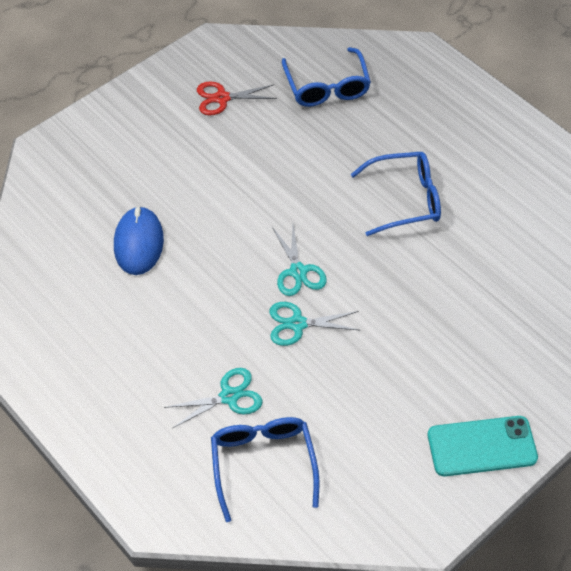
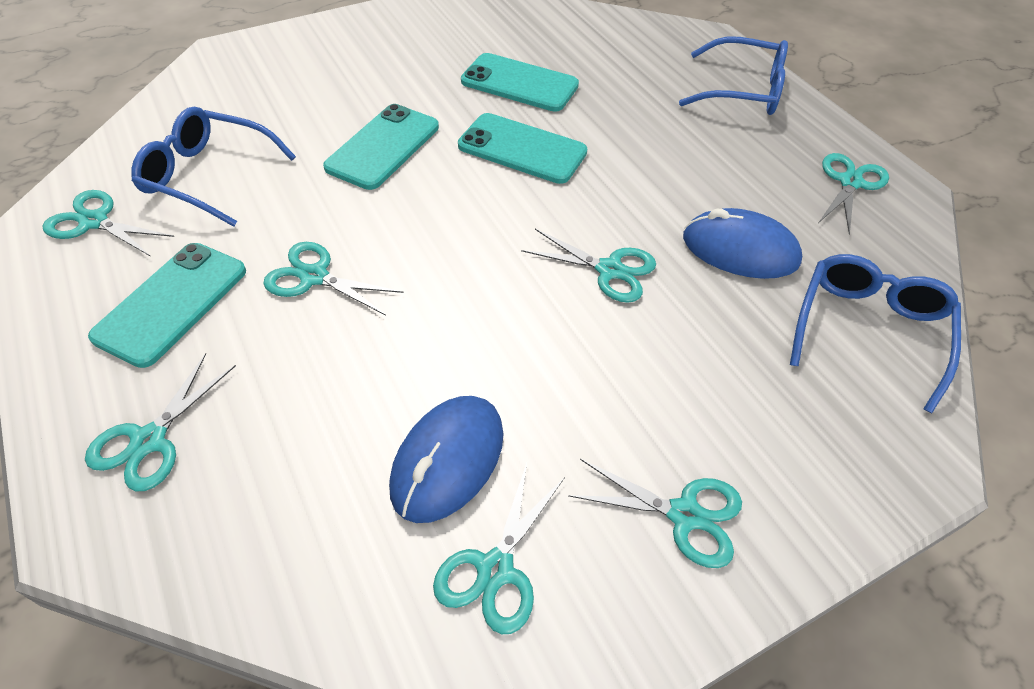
blue mouse: [114,206,164,275] = 1 -> [389,396,504,523] [683,208,802,279] = 2
red scissors: [197,81,277,116] = 1 -> none = 0
turquoise phone: [428,416,538,476] = 1 -> [88,243,246,368] [323,104,439,190] [458,113,587,184] [461,53,579,112] = 4
turquoise scissors: [164,368,263,428] [269,302,361,346] [272,225,327,296] = 3 -> [43,190,174,257] [85,353,236,491] [263,242,404,316] [433,463,565,634] [521,229,656,303] [568,459,742,568] [819,153,889,235] = 7

